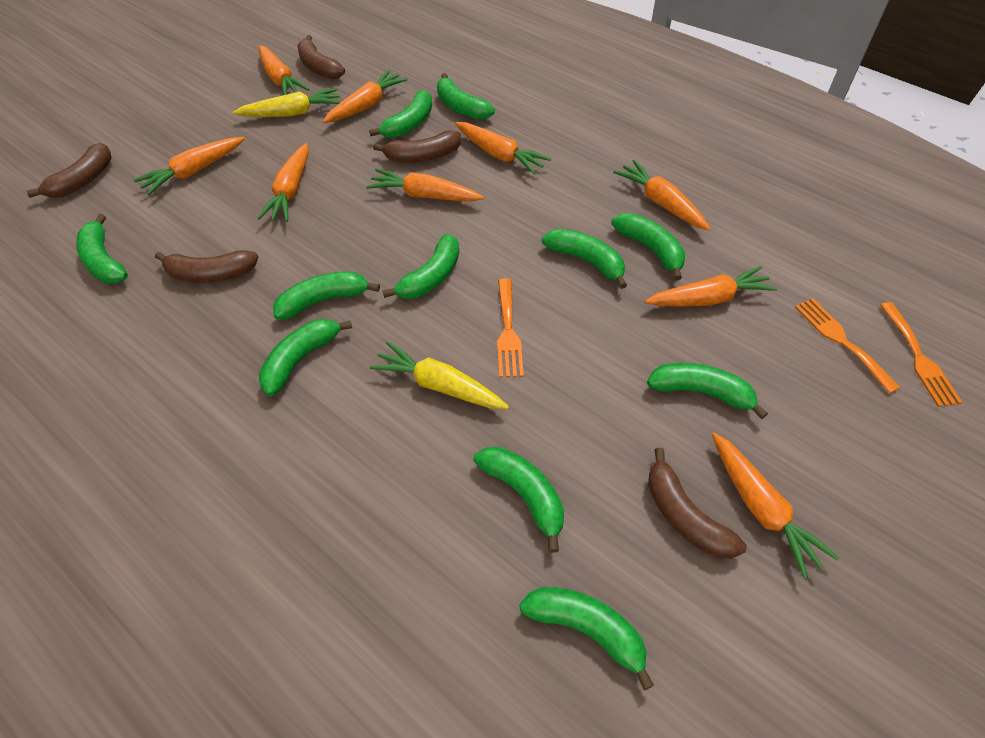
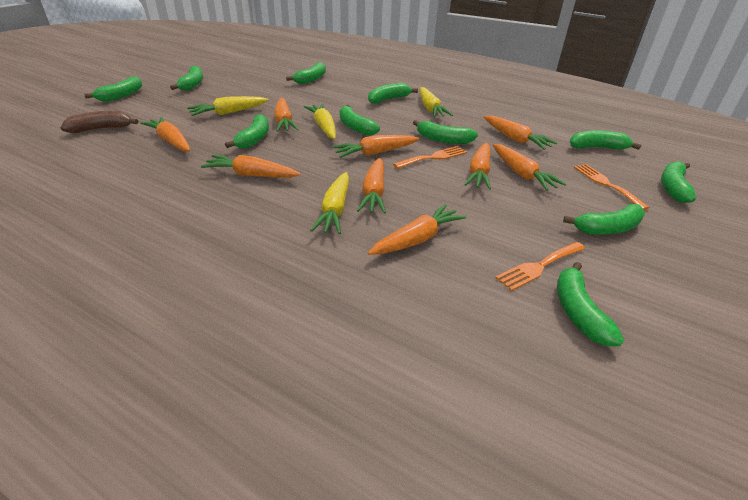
brown banana: [27,143,112,198] [155,250,259,283] [297,35,345,79] [373,130,461,163] [648,448,747,559] = 5 -> [61,111,138,133] = 1
yellow carrot: [233,88,341,117] [369,342,509,409] = 2 -> [187,96,269,116] [304,104,336,139] [310,172,349,234] [420,87,453,117] = 4

